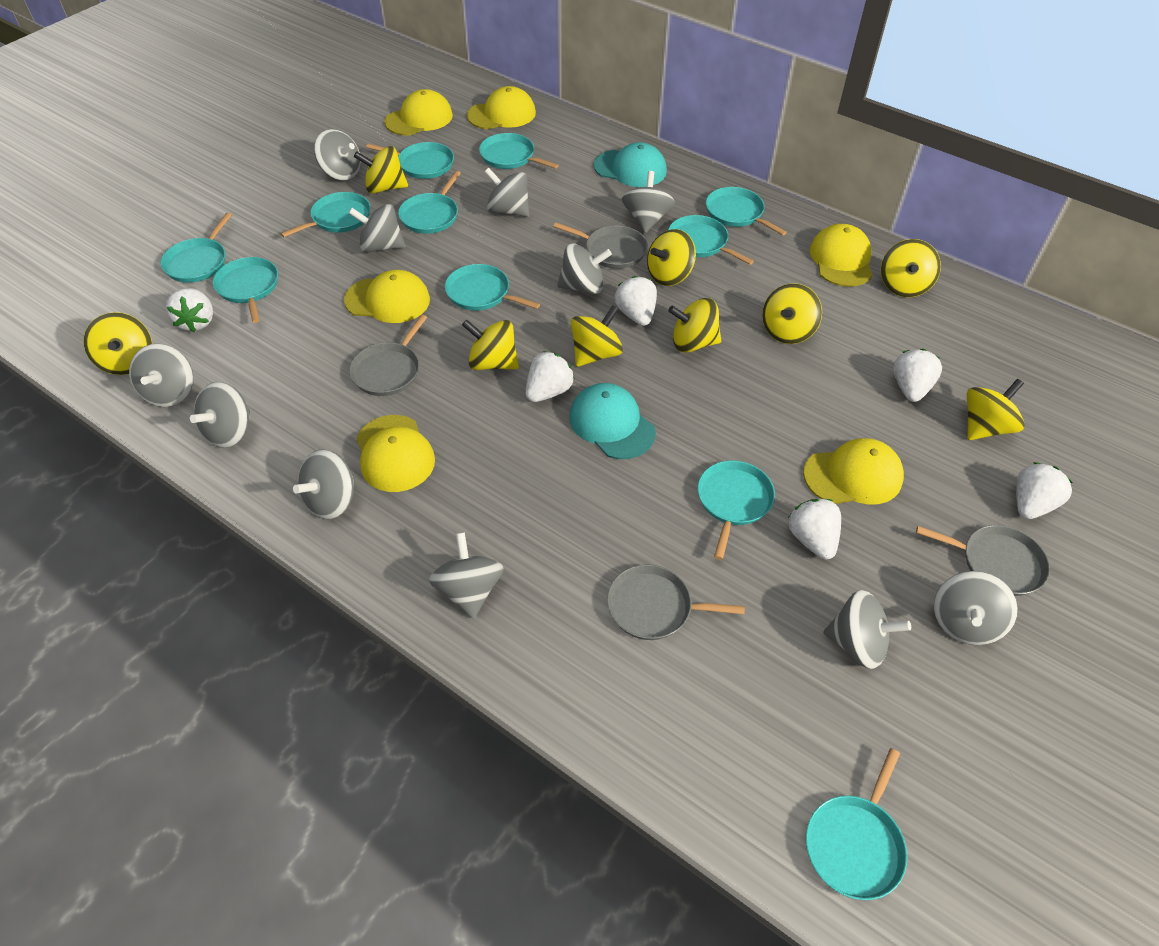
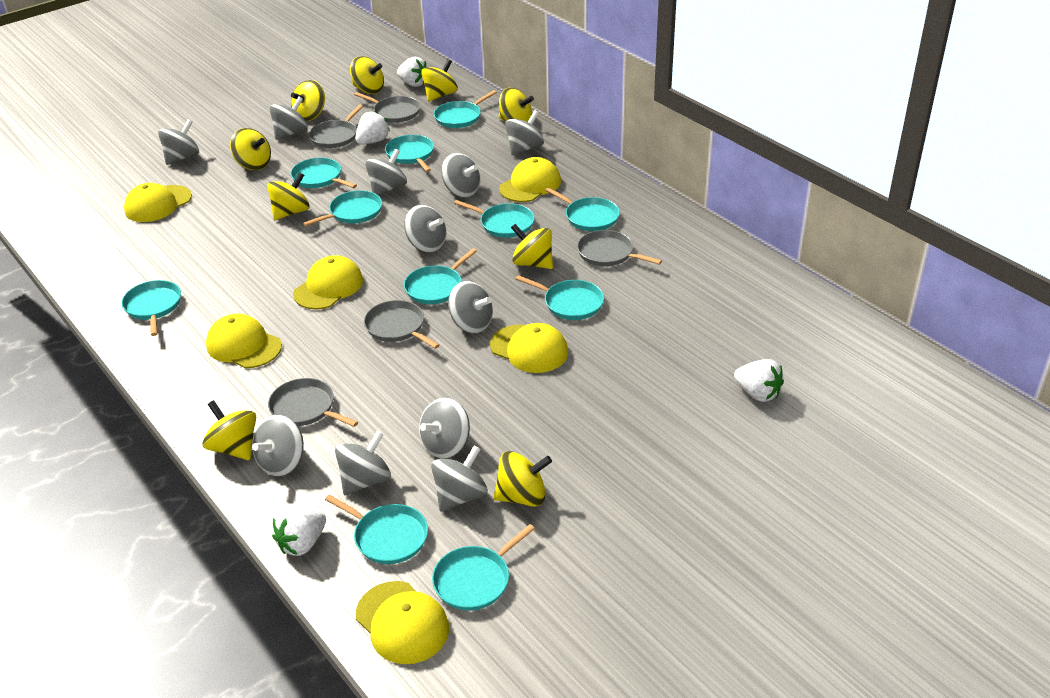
grey pan: [349,315,427,396] [553,222,648,269] [607,564,745,640] [916,525,1050,596] = 4 -> [268,378,358,427] [309,105,363,148] [354,92,420,123] [364,300,439,349] [577,230,662,266] = 5
turquoise cap: [569,383,656,459] [594,142,667,187] = 2 -> none = 0
white strawberry: [165,288,213,332] [526,351,575,402] [615,276,657,326] [788,499,841,560] [893,349,942,402] [1016,462,1073,519] = 6 -> [272,508,326,556] [355,111,390,145] [397,57,427,87] [734,359,784,402] = 4

